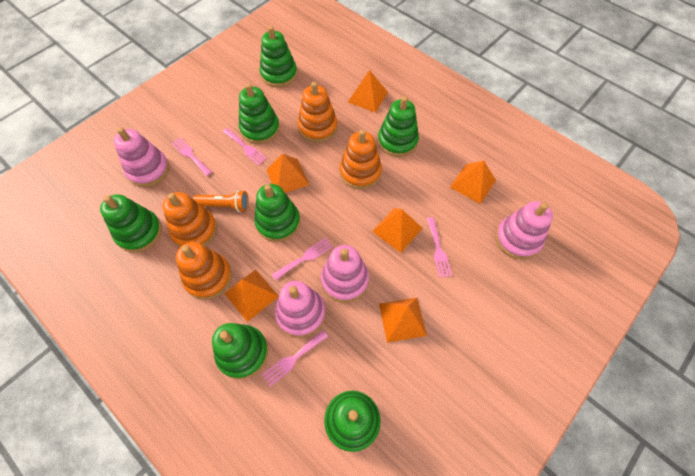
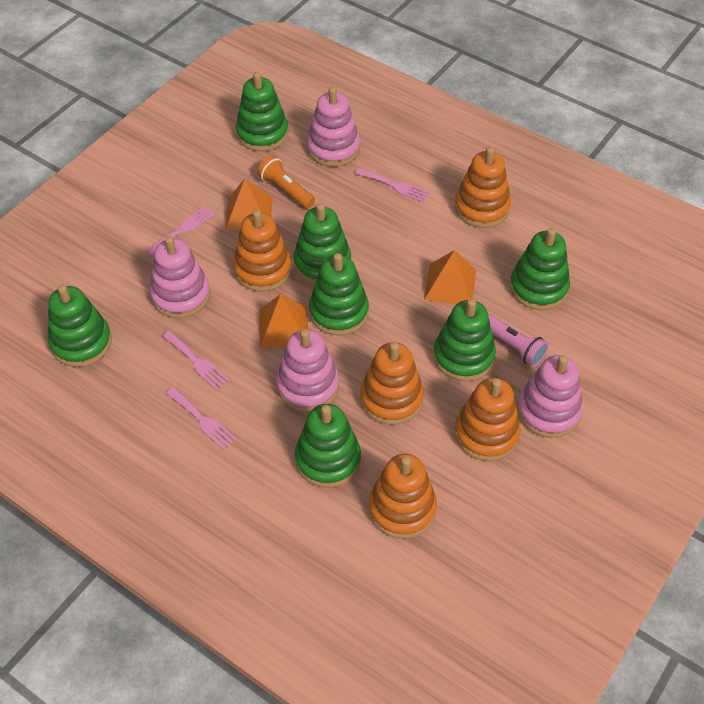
orange pyramid: [225,270,279,322] [267,154,309,193] [348,70,388,113] [372,208,422,253] [379,298,427,343] [450,160,496,204] = 6 -> [225,179,273,231] [259,294,308,349] [424,250,476,304] = 3
orange stacking toy: [162,192,217,247] [176,242,232,300] [298,82,338,143] [340,130,382,189] = 4 -> [233,210,292,292] [360,342,424,425] [369,454,437,539] [454,378,521,461] [455,147,511,228] = 5
pink flashlight: none = 0 -> [488,313,549,367] = 1
pink fork: [171,137,212,176] [223,128,267,165] [262,330,328,386] [271,238,333,280] [427,217,452,278] = 5 -> [146,206,215,255] [162,331,229,390] [166,387,237,450] [355,168,430,202] = 4

